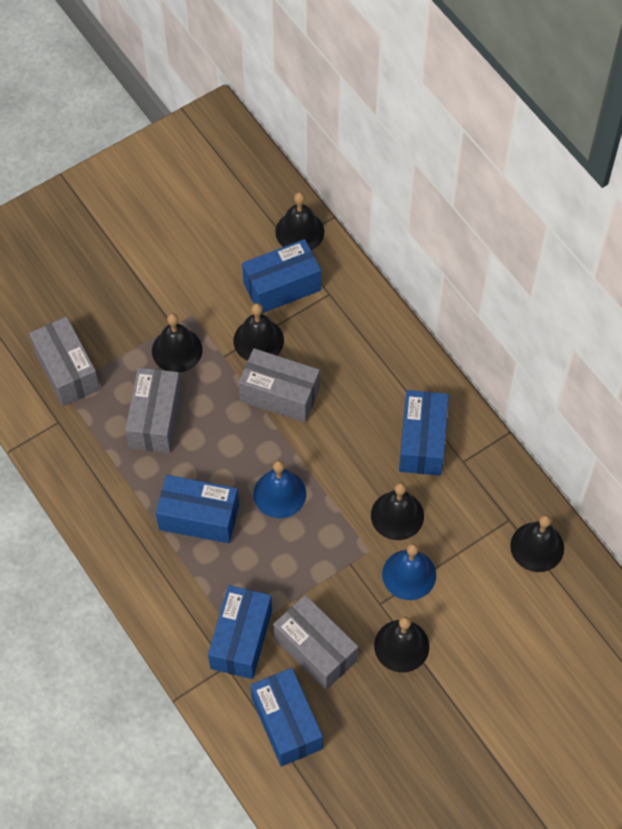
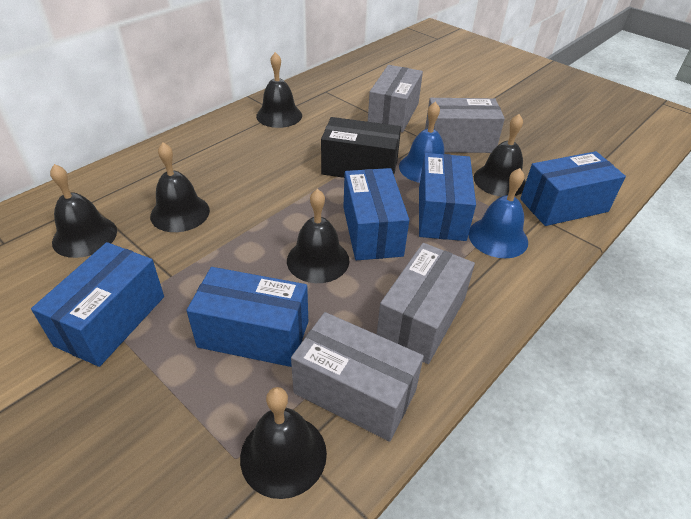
black box: none = 0 -> [321,117,401,178] = 1

